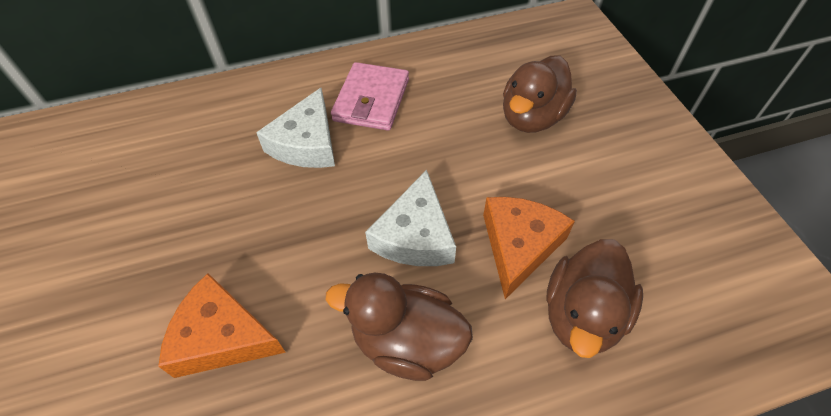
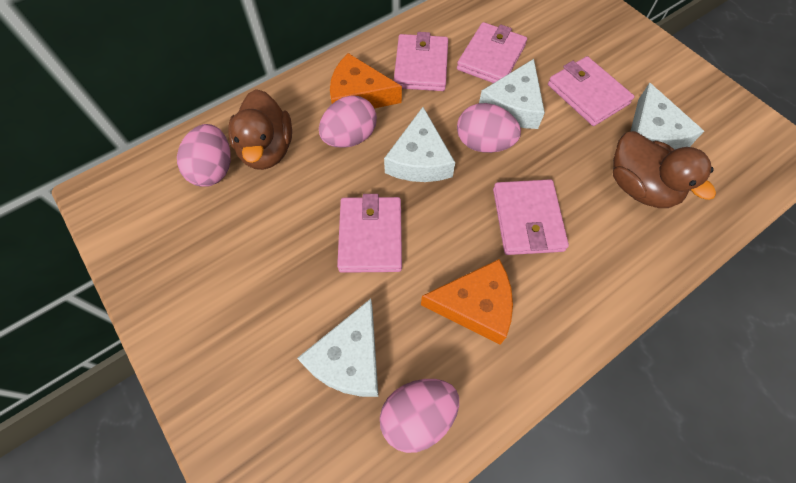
brown duck: [326,273,473,381] [503,55,577,133] [546,239,643,358] = 3 -> [228,89,292,170] [613,131,716,208] = 2
pink egg: none = 0 -> [177,124,231,187] [319,95,377,148] [380,379,459,453] [457,103,521,153] = 4
pink wallet: [331,62,409,131] = 1 -> [337,194,402,273] [394,32,448,91] [457,22,527,83] [493,179,569,255] [548,56,635,126] = 5
white cheese: [256,88,335,168] [365,170,456,266] = 2 -> [297,299,378,397] [384,107,455,182] [479,59,545,129] [630,82,704,150] = 4

